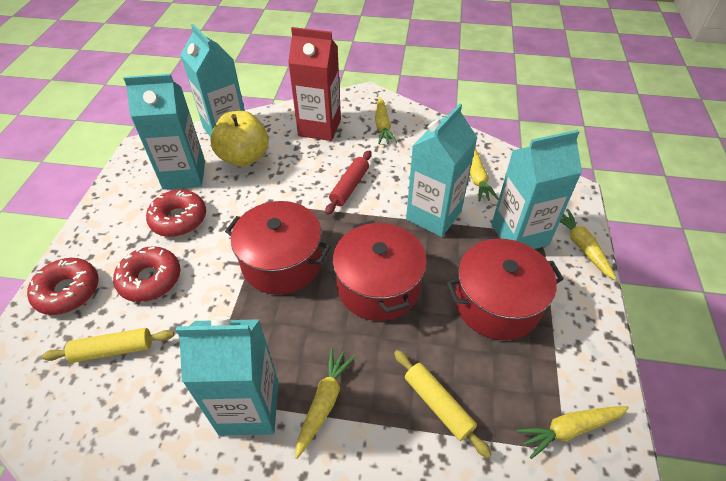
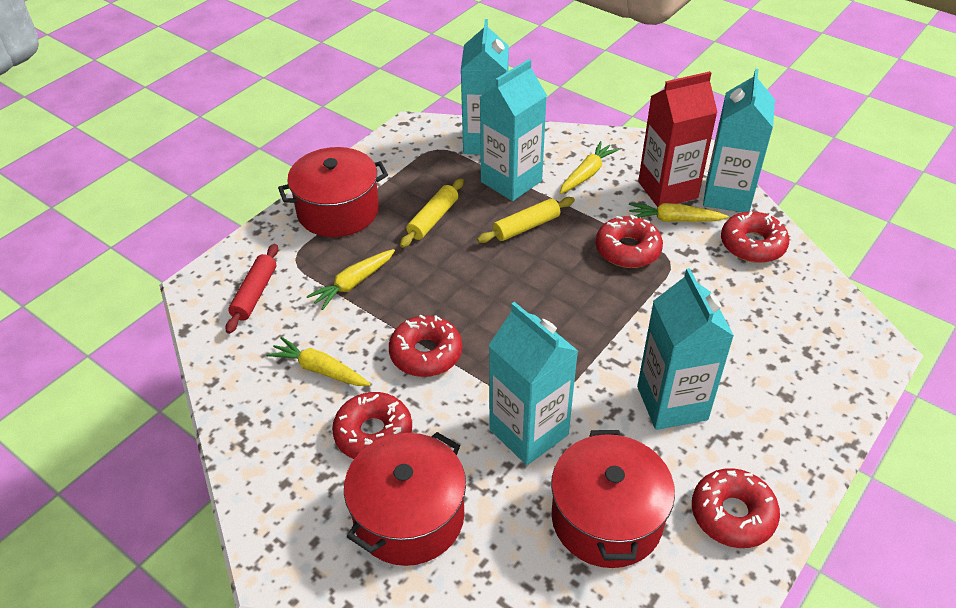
red donut: [27,258,99,315] [113,246,180,302] [146,190,206,237] = 3 -> [332,392,412,459] [389,314,462,377] [596,215,663,268] [692,468,780,548] [721,211,789,263] = 5
yellow apple: [210,111,269,167] = 1 -> none = 0
yellow carrot: [295,348,356,459] [375,97,397,144] [470,148,499,202] [516,406,629,459] [560,209,616,280] = 5 -> [266,337,371,386] [306,249,395,310] [559,141,619,194] [629,203,729,222] = 4

